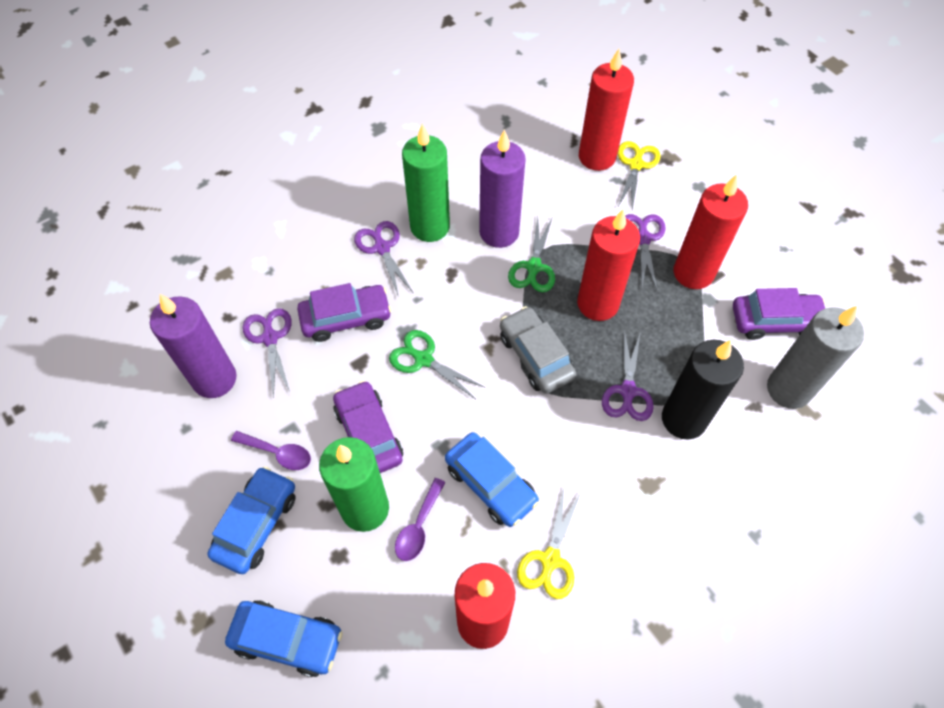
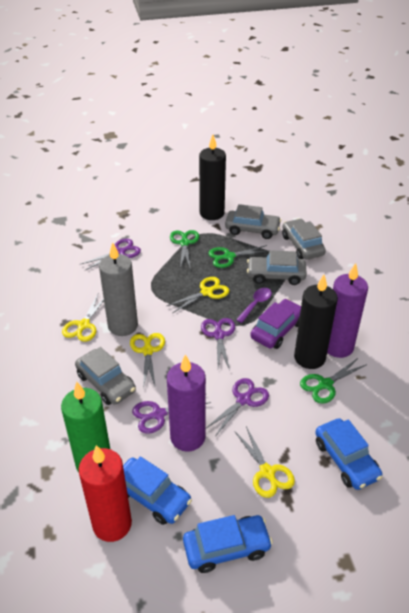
black candle: [662,340,744,439] = 1 -> [199,135,226,220] [294,275,338,369] = 2
green candle: [319,437,389,532] [402,124,450,242] = 2 -> [61,382,110,473] = 1
green scissors: [389,330,484,399] [508,217,555,293] = 2 -> [170,230,199,270] [208,245,268,268] [300,358,367,404] = 3
grey car: [500,306,576,394] = 1 -> [75,347,136,405] [225,204,281,239] [247,250,307,285] [282,219,326,260] = 4
purple car: [297,283,392,342] [333,380,403,473] [733,288,825,340] = 3 -> [250,299,301,349] = 1
purple spoon: [231,431,311,470] [395,478,446,561] = 2 -> [236,288,272,323] = 1
red candle: [455,563,515,649] [577,209,640,321] [579,49,634,171] [674,174,748,289] = 4 -> [78,445,132,542] = 1
yellow scissors: [517,488,581,599] [617,141,661,210] = 2 -> [62,294,104,342] [130,333,165,388] [167,277,230,313] [234,426,295,498] = 4

